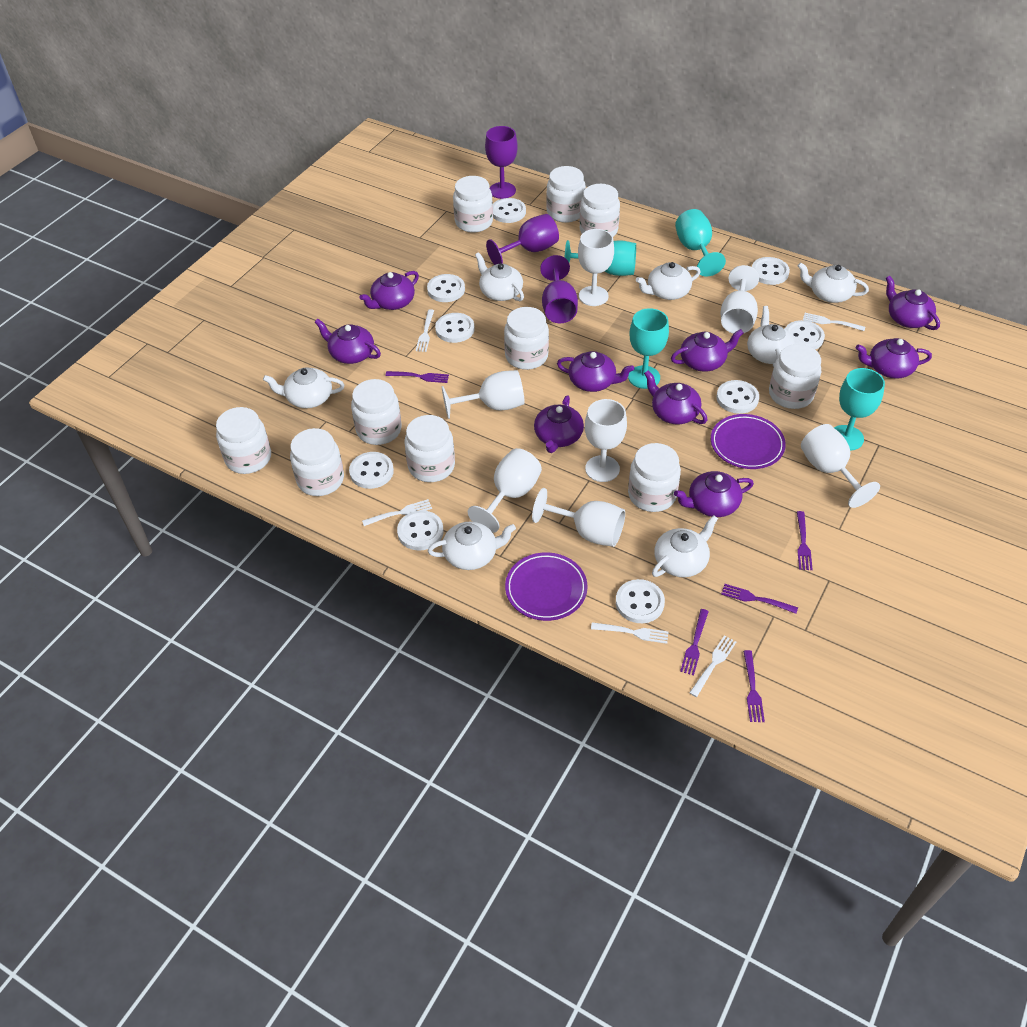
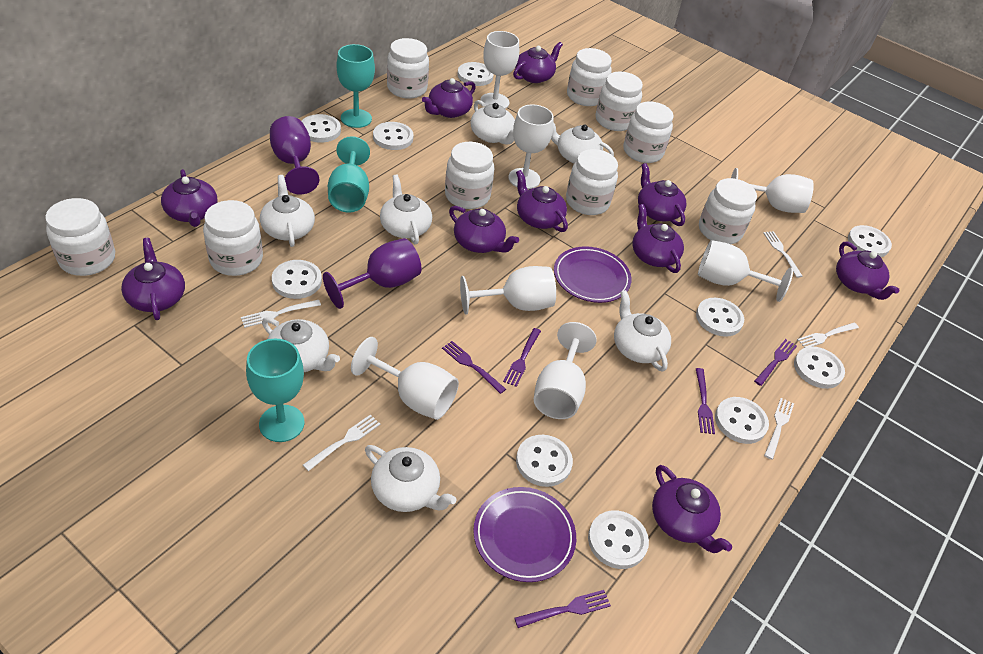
purple goblet: [485,126,518,199] [486,214,559,265] [540,255,578,323] = 3 -> [270,116,319,195] [323,238,422,309] = 2
purple teapot: [315,319,381,364] [359,271,419,310] [534,395,584,453] [557,351,634,392] [644,370,707,424] [671,329,744,372] [674,471,754,517] [856,338,932,379] [886,276,940,330] = 9 -> [121,238,185,320] [161,169,218,227] [422,78,476,118] [449,206,519,253] [513,42,563,83] [516,170,568,232] [632,204,684,273] [638,163,687,226] [652,465,732,553] [836,242,900,300] = 10
turquoise goblet: [564,240,636,276] [628,308,669,389] [675,209,726,277] [834,368,885,451] = 4 -> [246,339,305,442] [328,136,370,213] [337,44,375,128] = 3
white button: [349,452,394,489] [397,510,444,551] [427,274,465,302] [435,313,475,343] [493,198,526,223] [616,579,665,623] [716,380,759,414] [752,257,790,285] [785,320,825,350] = 9 -> [272,260,322,299] [302,114,341,143] [373,122,413,150] [457,62,494,86] [516,435,573,487] [588,510,649,569] [696,298,744,337] [715,397,769,444] [794,346,845,389] [848,225,892,257] = 10
white jar: [216,407,271,474] [290,428,344,496] [351,379,402,445] [405,415,455,482] [453,176,493,233] [504,307,549,370] [546,166,586,223] [580,184,620,237] [628,443,681,512] [769,344,821,409] = 10 -> [45,198,115,276] [203,200,263,276] [387,38,429,99] [445,142,494,209] [566,149,618,215] [567,48,612,106] [595,72,643,131] [623,101,674,163] [699,178,757,244] = 9

